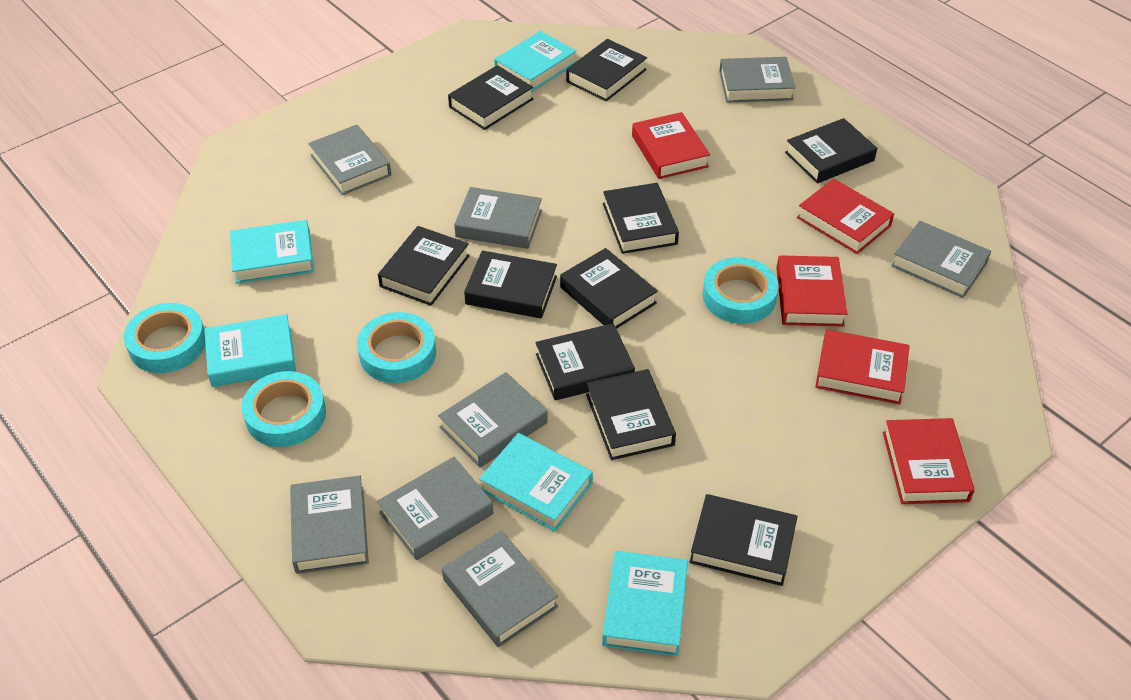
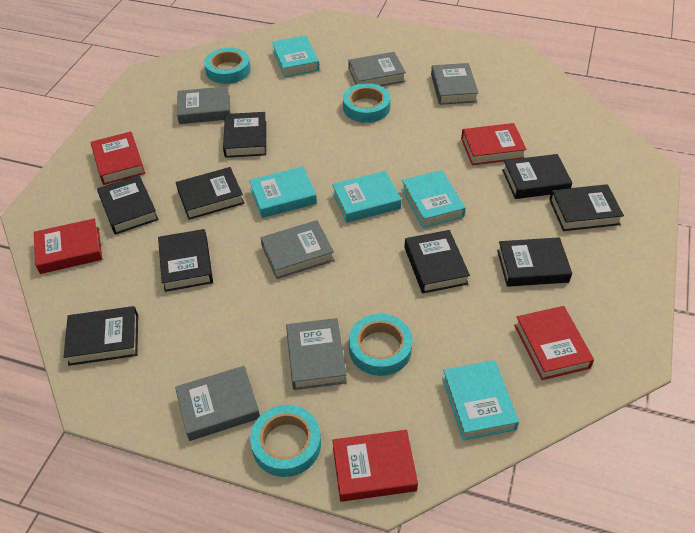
black book: [378,226,470,306] [448,65,533,130] [464,250,557,318] [535,323,635,400] [560,248,658,329] [566,39,647,101] [586,369,676,460] [603,183,679,254] [689,494,797,586] [785,118,877,184] = 10 -> [64,306,138,366] [97,175,158,235] [158,229,213,292] [176,167,244,220] [223,112,266,158] [404,230,470,293] [497,237,572,287] [502,154,572,199] [549,184,624,231] = 9
grey book: [290,475,369,574] [308,125,391,195] [377,457,493,560] [438,372,548,468] [442,530,558,647] [454,187,542,249] [719,57,796,103] [891,221,991,298] = 8 -> [175,366,260,441] [177,86,230,124] [261,220,334,279] [286,318,347,390] [348,52,406,86] [431,63,479,105] = 6

